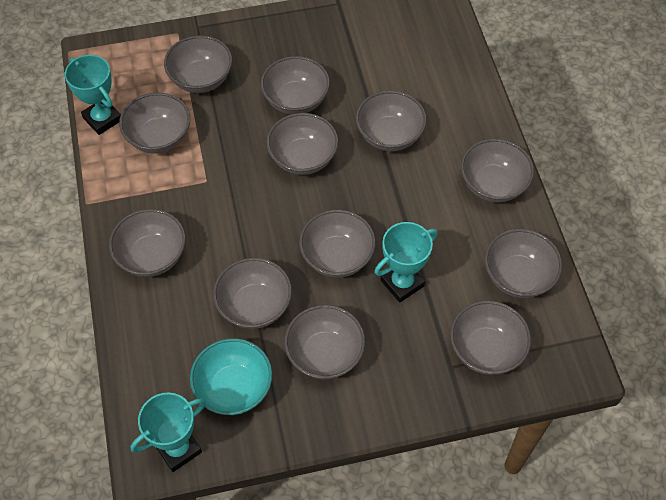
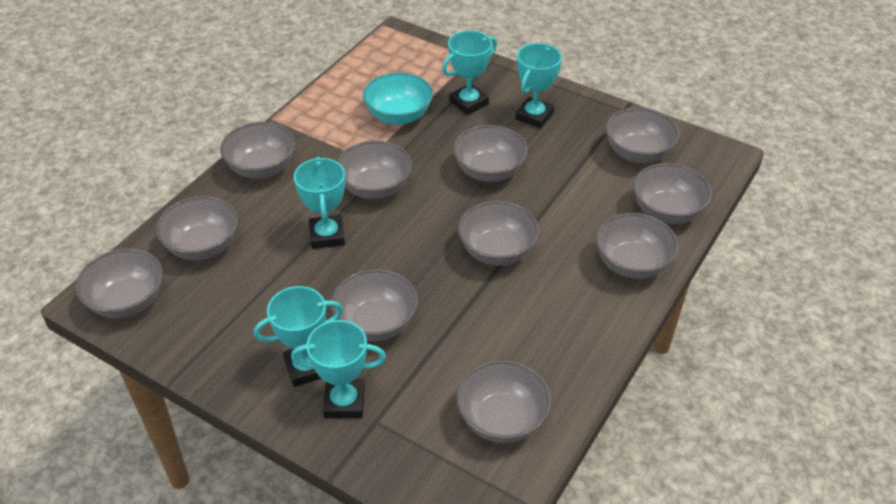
grey bowl: [109,209,186,277] [119,93,190,154] [164,35,232,93] [213,258,292,329] [261,56,330,115] [266,113,338,175] [284,305,365,379] [299,210,375,278] [356,91,427,151] [450,301,531,375] [461,139,534,203] [485,229,562,298] = 12 -> [75,248,163,318] [156,196,238,260] [220,122,295,179] [331,269,418,341] [337,141,412,199] [453,125,528,182] [456,360,551,443] [458,201,539,266] [596,213,678,279] [606,108,679,163] [633,163,712,224] = 11
turquoise trophy: [65,55,121,135] [131,392,206,472] [374,222,438,303] = 3 -> [253,286,343,387] [291,320,386,418] [294,157,345,249] [442,30,497,115] [515,43,562,128] = 5

